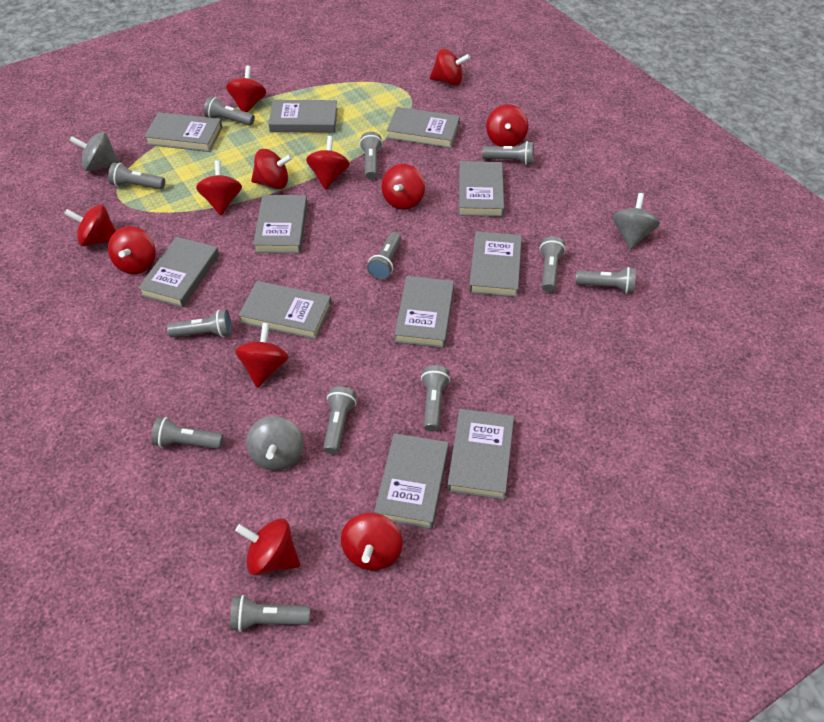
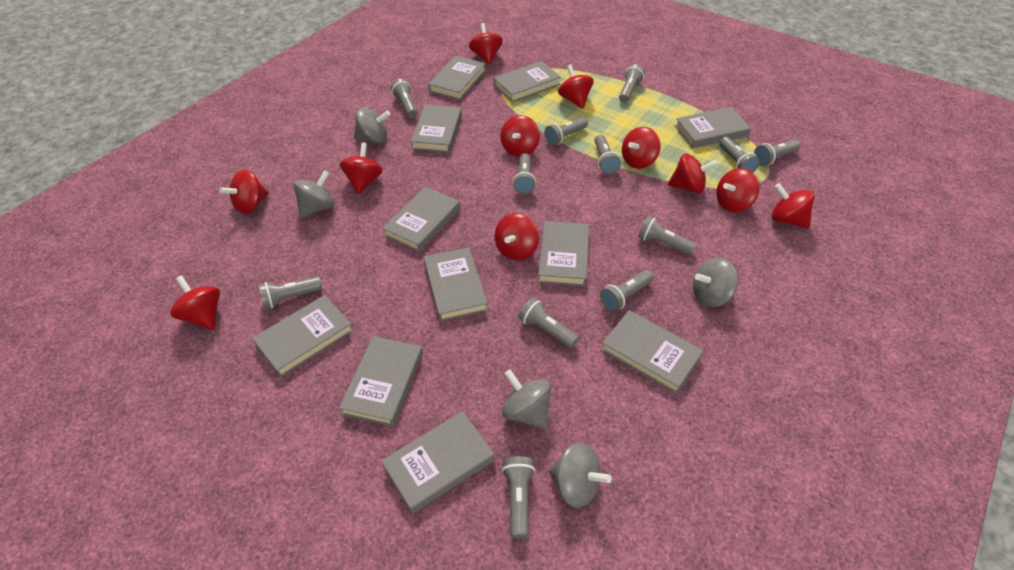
grey spinning top: [69,132,120,171] [246,416,304,470] [613,193,660,250] = 3 -> [293,170,334,218] [354,108,390,143] [502,369,551,429] [549,443,612,508] [693,258,738,307] = 5
red spinning top: [64,204,116,246] [108,226,156,274] [196,160,242,215] [226,66,267,112] [235,323,289,388] [235,518,300,575] [251,149,293,189] [306,136,350,190] [341,513,403,571] [381,164,425,210] [430,49,470,86] [486,105,528,147] = 12 -> [170,275,220,330] [219,170,269,214] [340,142,383,194] [469,23,503,65] [494,213,539,260] [501,115,540,157] [558,65,594,109] [622,127,661,169] [668,154,718,193] [716,168,760,212] [772,183,815,229] = 11

